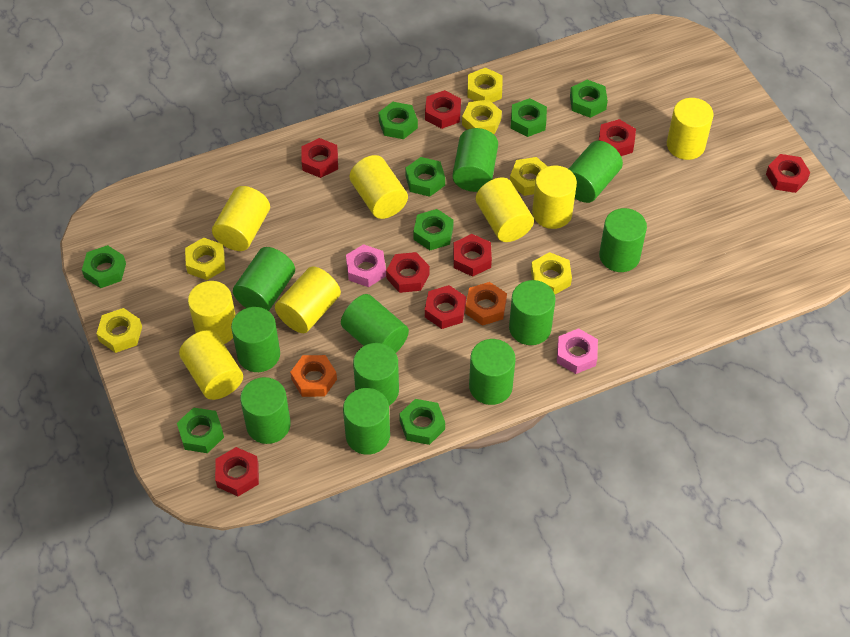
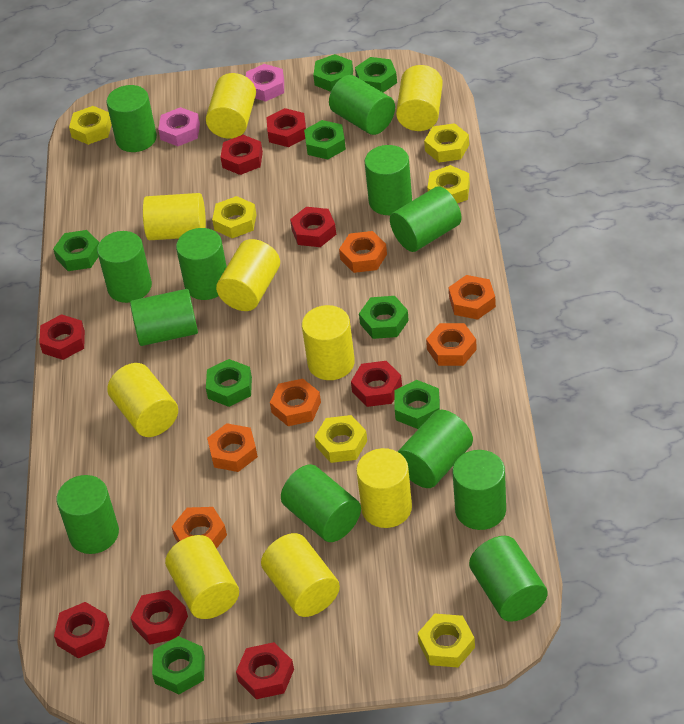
green cylinder: [231,307,280,372] [233,247,295,311] [240,377,291,444] [341,294,409,353] [343,388,390,455] [353,343,399,405] [452,128,498,192] [469,339,516,405] [509,280,555,345] [569,141,623,203] [599,208,647,272] = 11 -> [56,475,119,554] [97,231,152,303] [106,85,157,152] [130,289,198,346] [176,228,227,300] [281,464,361,542] [329,75,395,135] [365,145,412,215] [390,186,462,252] [398,410,473,488] [453,450,506,530] [469,536,547,622] = 12
orange nut: [290,355,337,397] [465,282,507,326] = 2 -> [172,507,227,549] [207,423,258,472] [270,379,321,426] [339,231,387,273] [426,323,477,366] [448,275,496,320] = 6
yellow cylinder: [179,330,243,400] [188,281,236,344] [212,186,270,251] [275,266,341,333] [350,155,408,219] [476,177,534,242] [532,165,577,229] [667,98,714,160] = 8 -> [107,363,178,437] [143,193,206,240] [165,535,239,619] [206,73,256,139] [216,239,280,311] [261,533,340,617] [302,305,355,380] [356,448,412,528] [396,65,443,131] = 9

